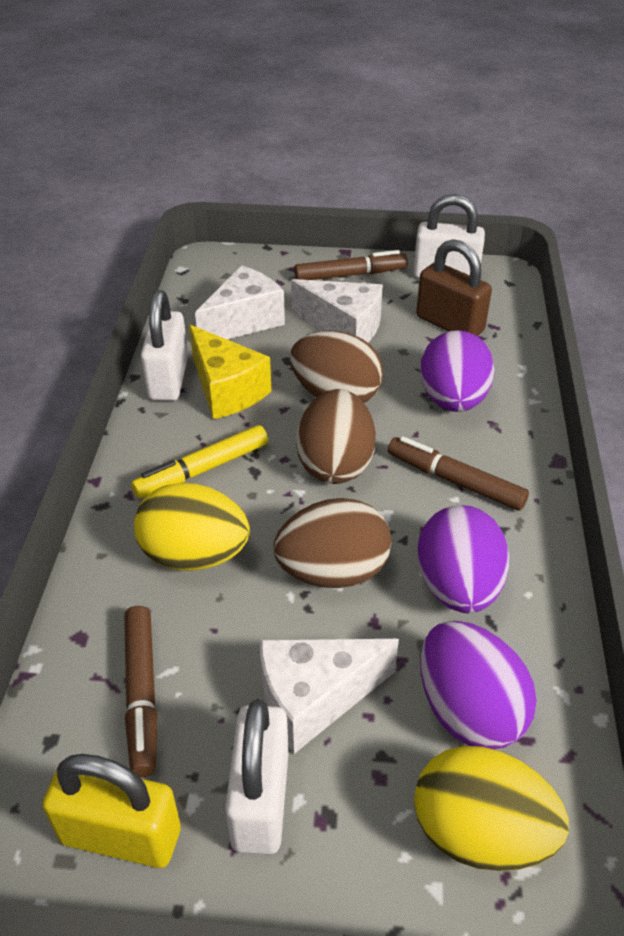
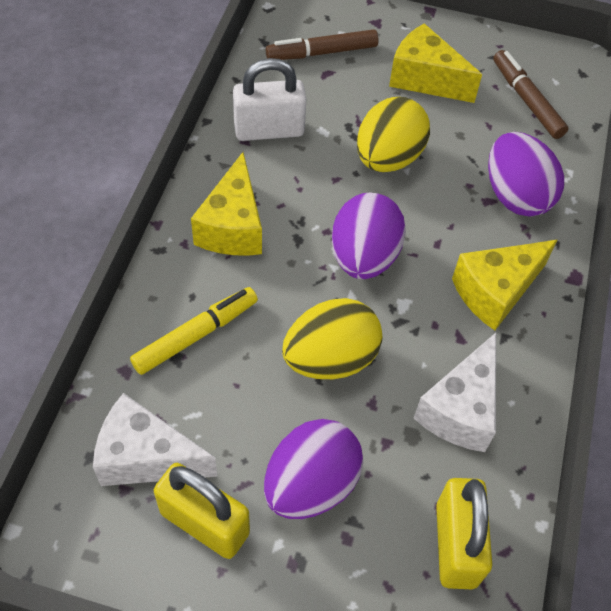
brown egg: [273,498,391,588] [290,331,383,403] [296,389,376,484] = 3 -> none = 0
brown marker: [124,606,158,777] [294,250,408,280] [388,436,529,511] = 3 -> [266,29,379,60] [493,50,568,139] = 2
brown padlock: [416,239,492,336] = 1 -> none = 0
white cheese: [195,266,285,339] [260,639,399,754] [291,279,383,343] = 3 -> [93,393,217,486] [414,333,496,452] = 2
white padlock: [141,290,188,401] [225,699,289,854] [413,194,485,278] = 3 -> [233,58,306,141] = 1
yellow cheese: [189,325,271,419] = 1 -> [191,152,262,256] [389,23,482,103] [452,240,557,330] = 3
yellow padlock: [42,754,181,868] = 1 -> [154,463,250,559] [436,478,492,589] = 2

